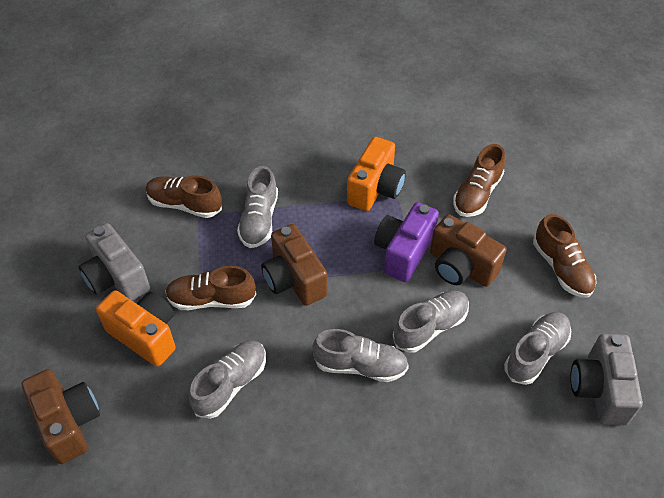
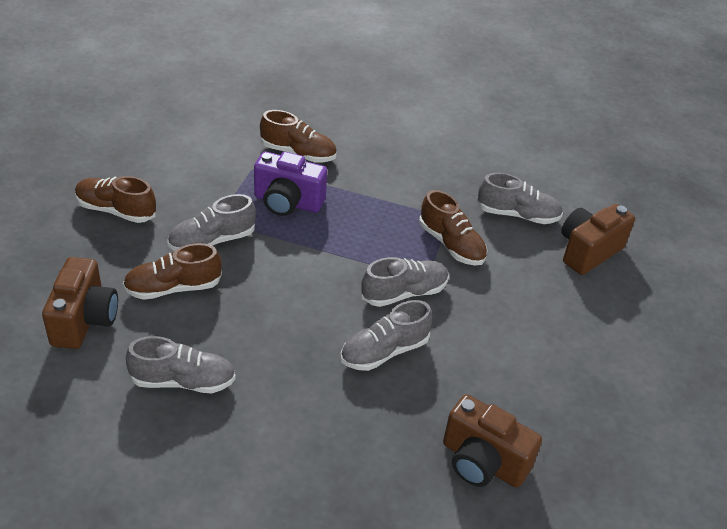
grey camera: [79,223,150,301] [570,334,643,425] = 2 -> none = 0
orange camera: [96,290,176,367] [347,137,406,211] = 2 -> none = 0

